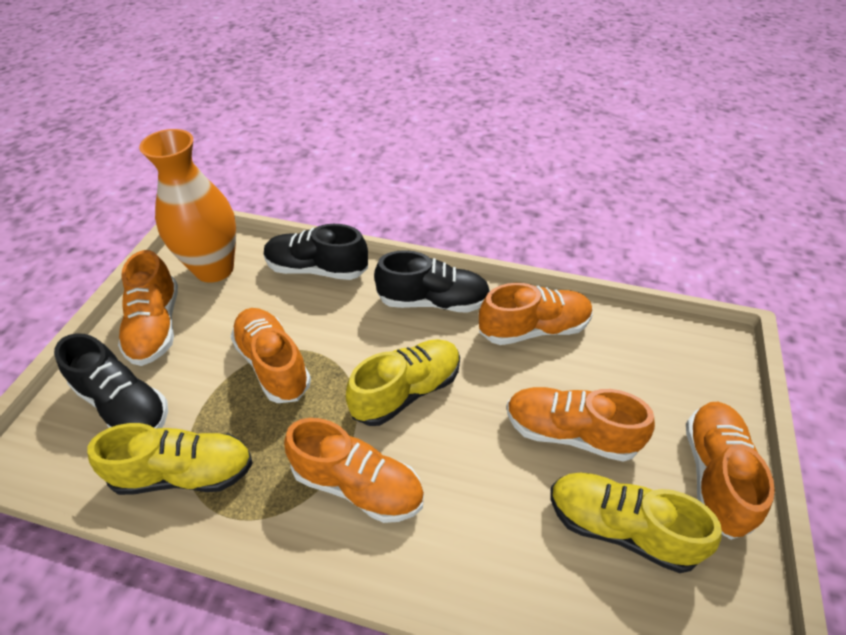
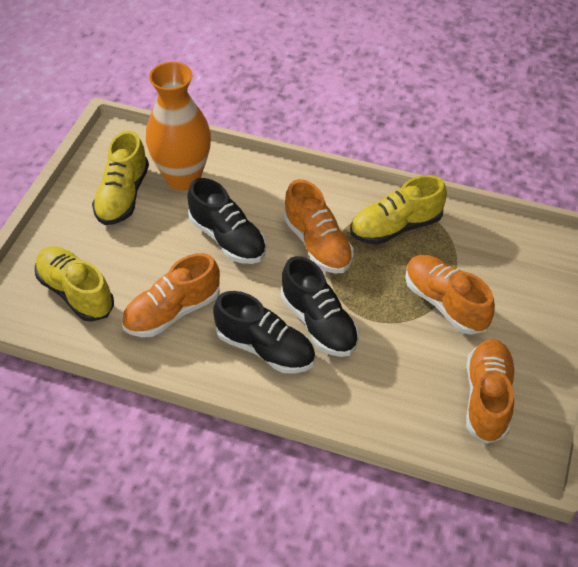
orange shoe: [118,250,178,366] [231,308,311,403] [284,418,424,523] [479,283,593,345] [507,387,655,462] [686,402,775,540] = 6 -> [122,253,220,337] [284,179,354,274] [405,255,495,335] [466,339,515,444] = 4

